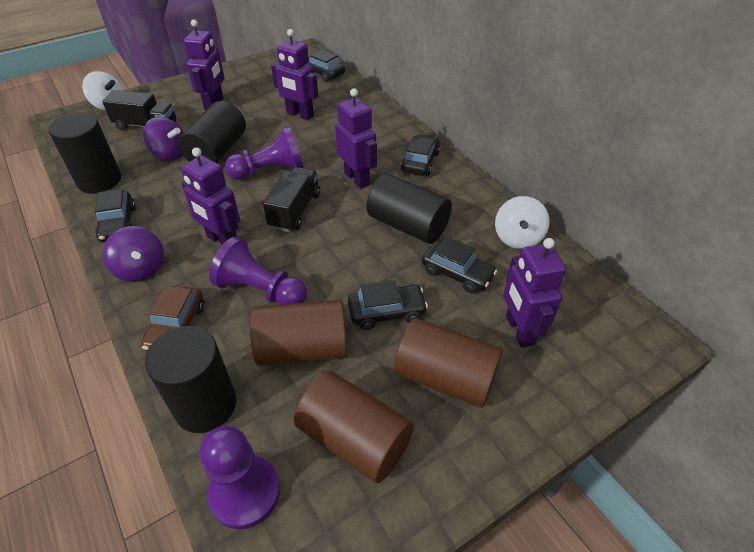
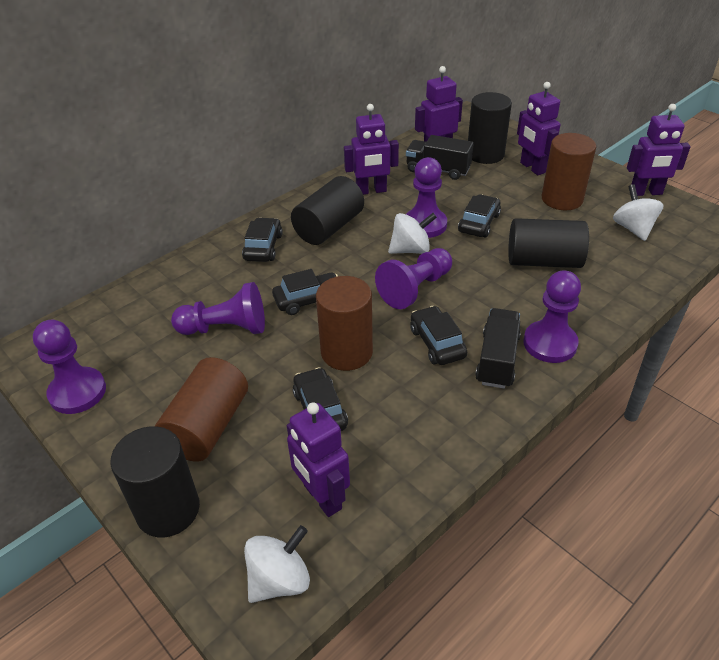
brown car: [141,286,204,351] = 1 -> none = 0
purple pawn: [200,426,280,529] [209,237,307,305] [225,126,304,180] = 3 -> [33,320,106,414] [171,282,265,335] [375,248,452,309] [406,157,447,238] [523,270,581,363] = 5
purple spinning top: [103,226,164,282] [143,117,184,161] = 2 -> none = 0
white spinning top: [82,71,124,111] [495,196,550,249] = 2 -> [244,525,310,603] [388,213,437,254] [613,184,664,241] = 3

